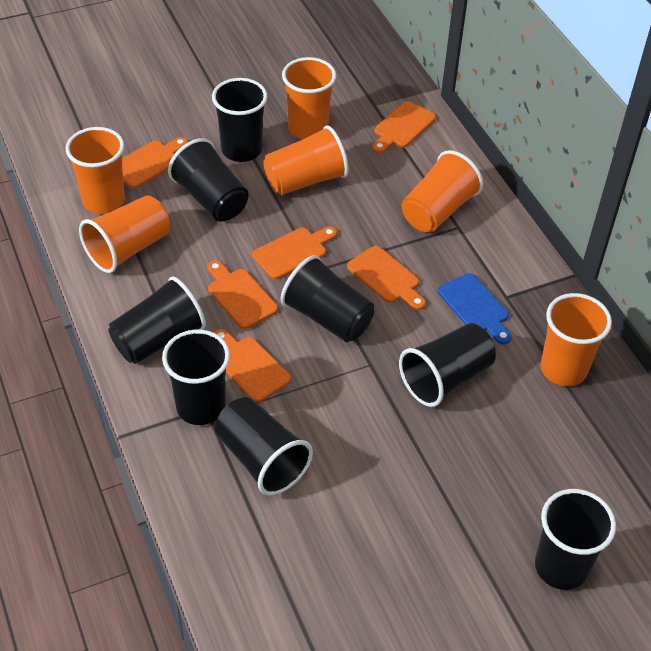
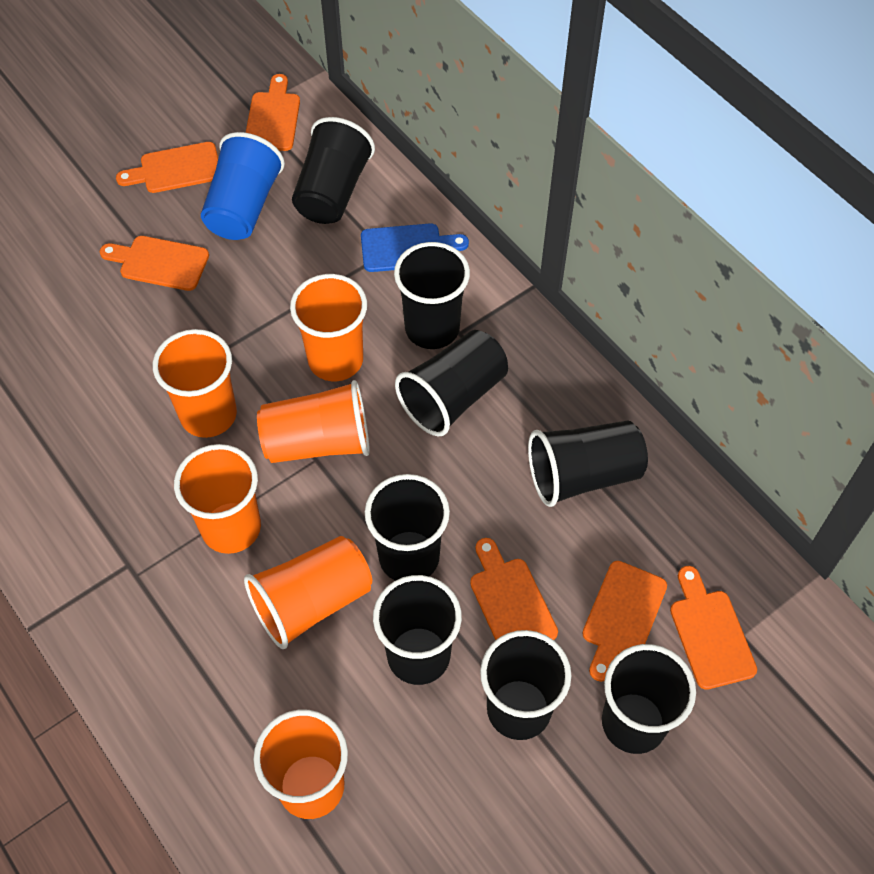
blue cup: none = 0 -> [201,132,285,240] = 1

